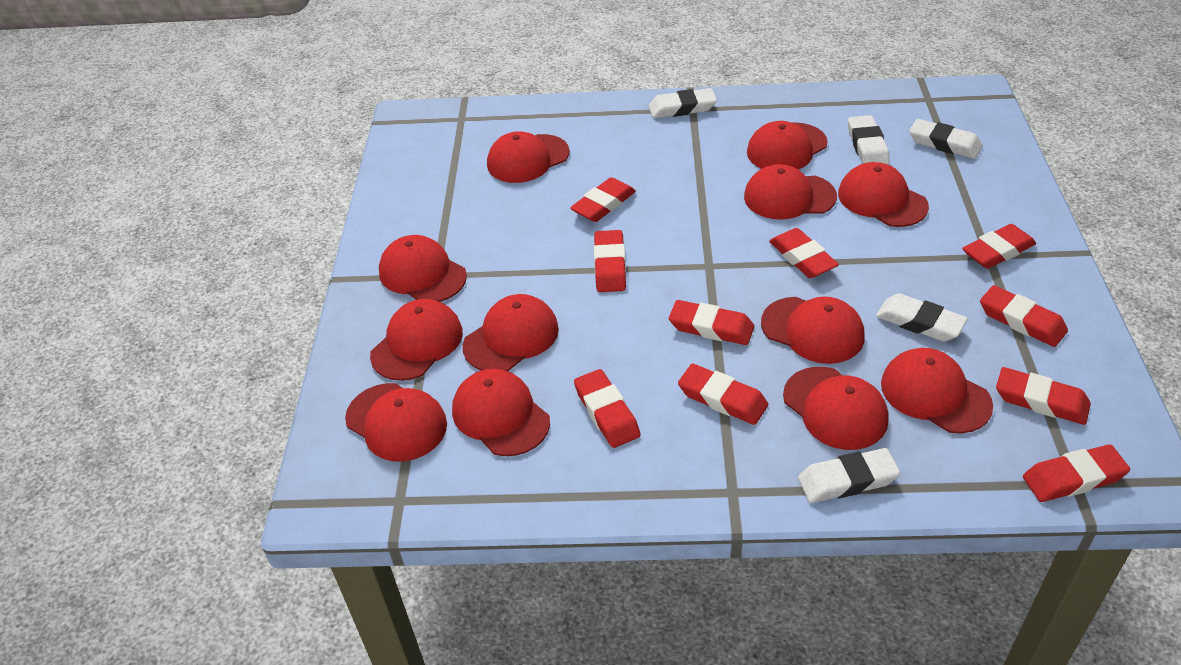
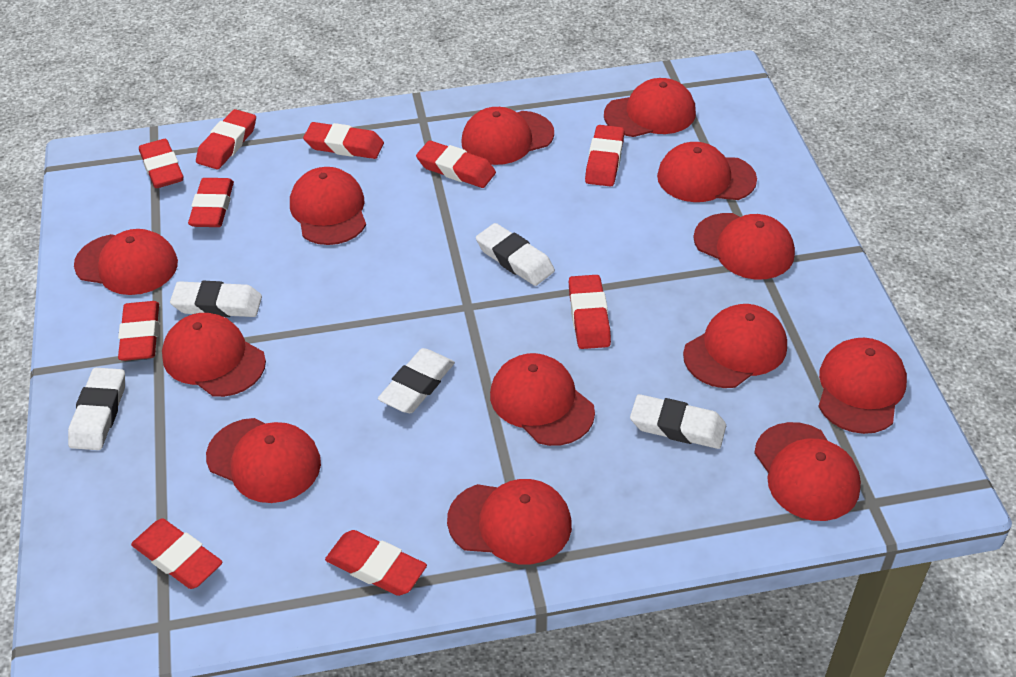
red cap: [345,383,447,462] [370,299,463,381] [379,235,467,302] [452,369,550,456] [463,294,559,371] [487,131,570,183] [744,164,837,220] [747,121,828,170] [761,297,865,364] [783,367,889,450] [838,162,929,227] [881,348,993,434] = 12 -> [74,229,178,295] [162,313,266,397] [206,418,321,503] [290,167,366,245] [447,479,572,564] [462,107,554,165] [490,353,595,446] [604,78,696,137] [657,142,757,202] [683,304,787,388] [693,213,795,279] [754,422,861,521] [818,338,907,434] = 13

